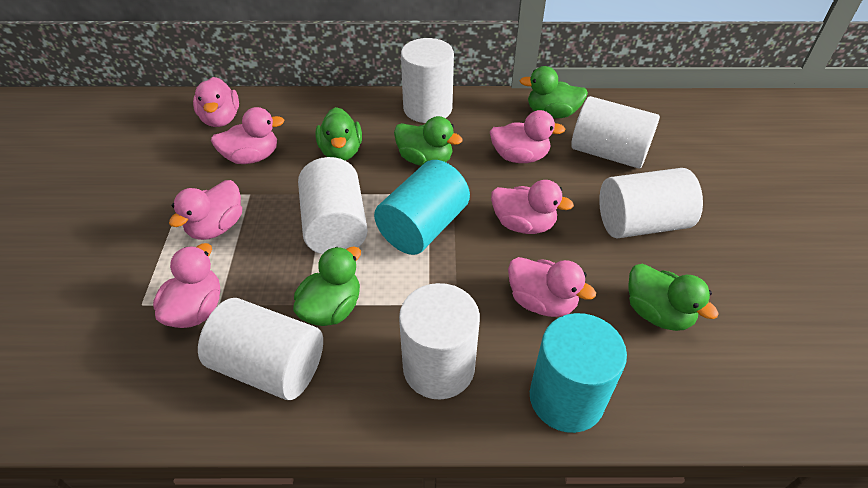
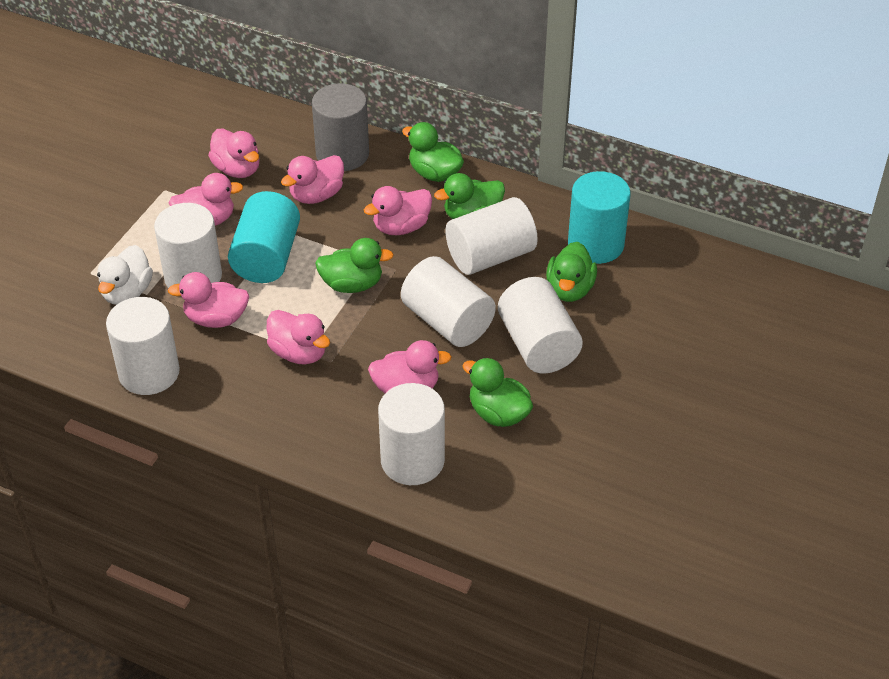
grey cylinder: none = 0 -> [312,83,369,171] = 1
white duck: none = 0 -> [97,245,153,305] = 1

